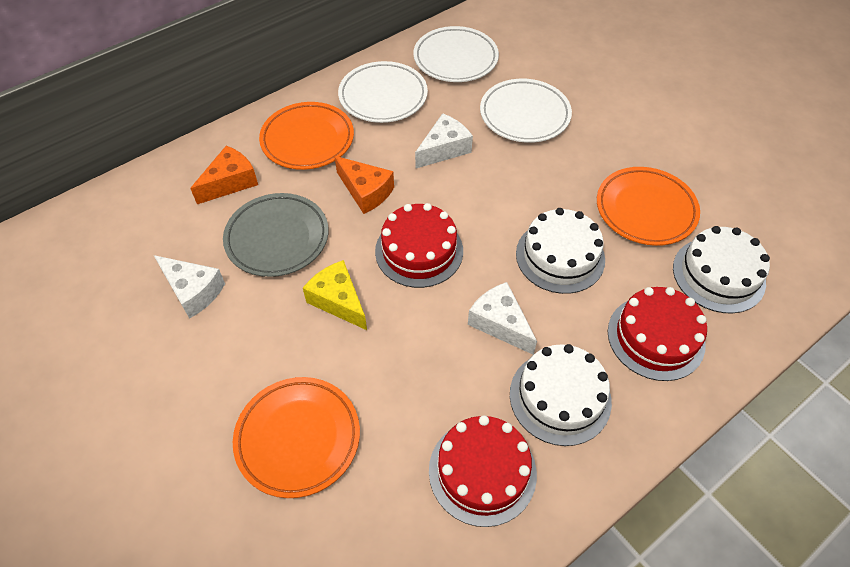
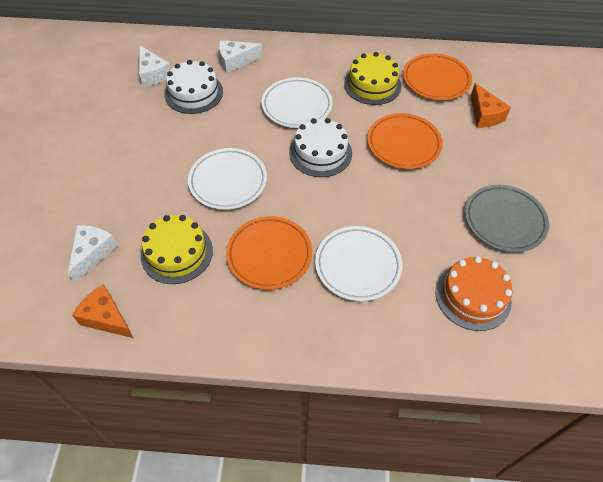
orange cake: none = 0 -> [436,256,513,331] = 1
red cake: [375,203,463,288] [429,415,537,527] [608,287,707,381] = 3 -> none = 0
white cake: [510,344,612,446] [516,208,605,294] [673,226,770,313] = 3 -> [165,60,223,114] [289,118,352,177] = 2
yellow cake: none = 0 -> [141,215,213,284] [344,52,402,105] = 2
yellow cheese: [303,260,367,330] = 1 -> none = 0

